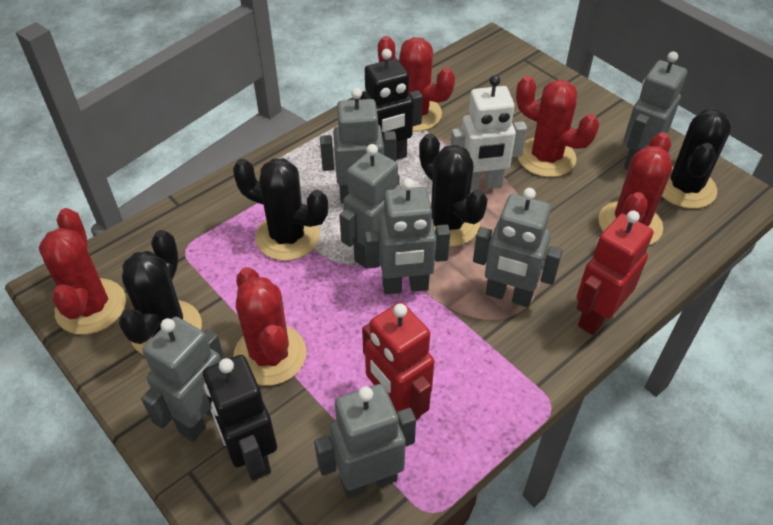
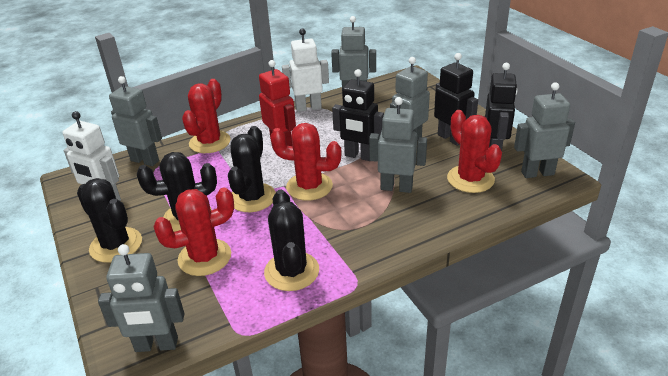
black robot: [203,355,277,481] [360,49,423,160] = 2 -> [332,69,384,161] [434,53,478,146] [485,63,518,151] = 3
grey robot: [141,317,225,442] [314,384,416,499] [320,88,396,203] [339,144,402,268] [365,178,450,294] [473,188,563,307] [624,51,687,170] = 7 -> [98,244,185,352] [109,76,162,166] [331,16,376,89] [369,97,427,193] [390,57,430,141] [514,82,575,178] = 6
red cactus: [39,208,126,335] [233,267,307,386] [378,36,455,132] [516,76,599,177] [598,132,672,245] = 5 -> [153,188,234,276] [182,79,231,153] [270,123,341,201] [447,110,502,193] = 4
red robot: [362,302,434,420] [577,211,654,335] = 2 -> [259,60,296,146] = 1
white robot: [451,75,527,191] = 1 -> [62,111,121,201] [282,28,329,112] = 2

